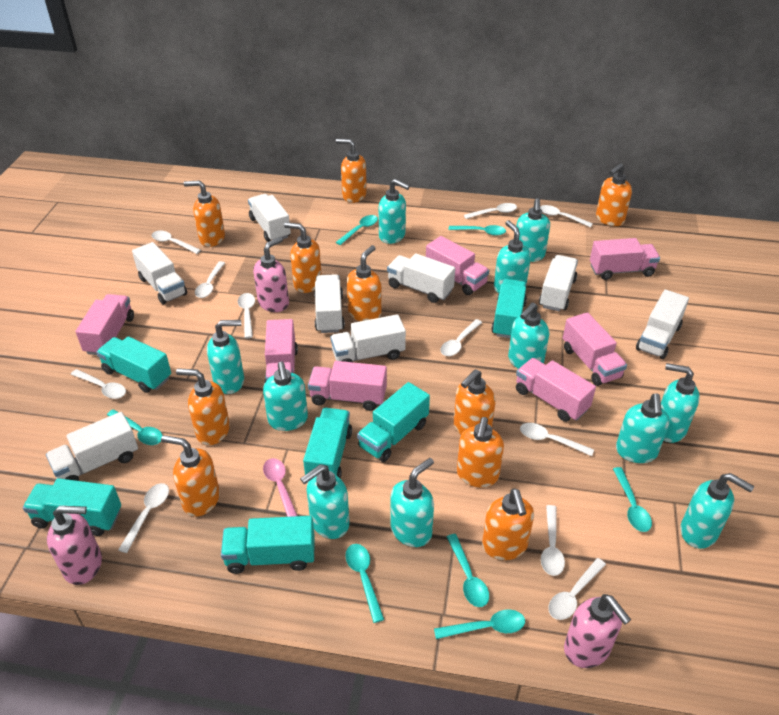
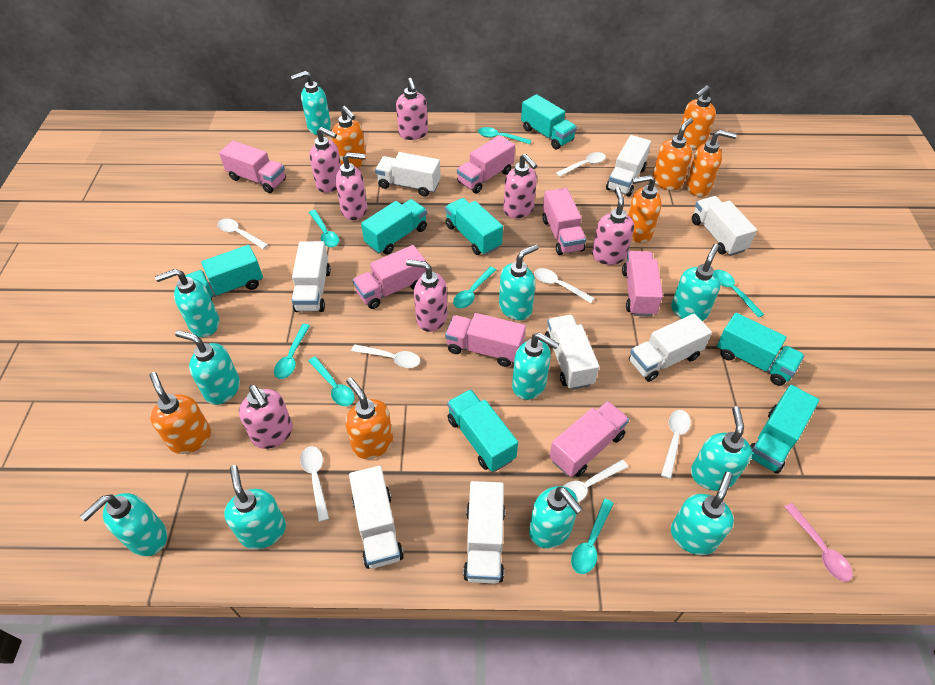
orange soap dispenser: [161,435,220,517] [176,368,230,445] [184,180,225,247] [284,222,322,293] [336,139,367,203] [347,245,382,321] [454,369,495,435] [457,417,504,487] [482,488,534,560] [596,163,632,226] = 10 -> [149,372,211,454] [332,106,366,168] [345,377,393,459] [628,175,662,243] [652,118,693,190] [680,85,716,149] [686,130,737,197] = 7
pink soap dispenser: [47,506,102,585] [253,237,289,312] [564,594,631,668] = 3 -> [239,385,293,449] [309,127,341,193] [336,152,367,220] [396,78,428,140] [406,259,447,332] [503,154,538,218] [592,187,634,265] = 7
turquoise truck: [23,478,121,536] [96,336,171,393] [221,516,315,574] [303,408,352,478] [357,382,430,462] [491,279,527,338] = 6 -> [185,245,263,300] [361,199,427,255] [445,198,503,255] [447,389,518,472] [521,94,577,149] [717,313,805,386] [750,385,819,474] = 7
white spoon: [71,369,126,399] [118,483,169,553] [152,230,201,254] [195,261,225,298] [238,293,255,338] [440,319,482,356] [464,203,517,219] [520,423,594,456] [540,205,593,228] [541,505,565,576] [548,558,606,620] = 11 -> [217,218,268,249] [300,446,329,522] [351,344,420,368] [534,268,595,303] [556,152,606,177] [563,459,628,503] [661,410,691,479] = 7

